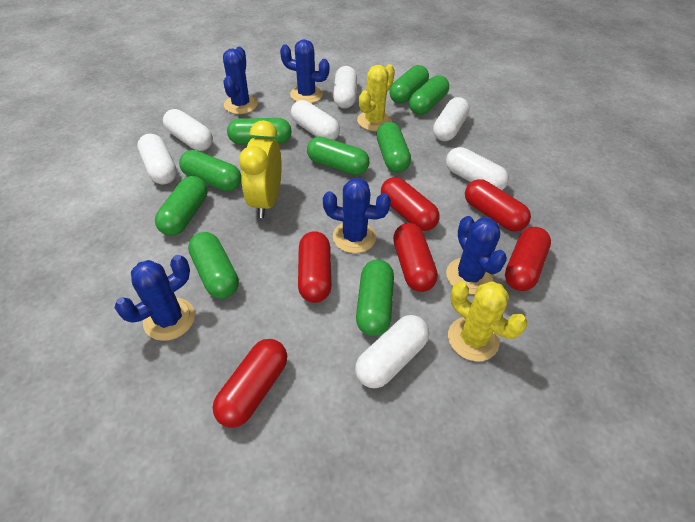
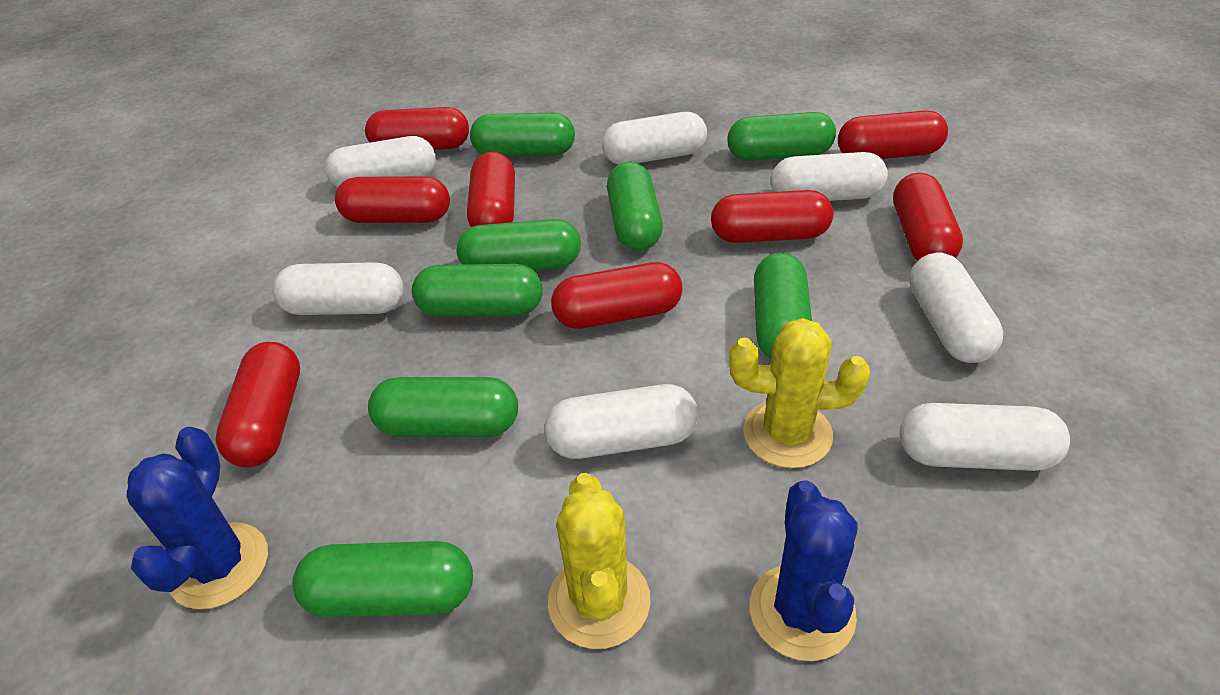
blue cactus: [115,255,195,341] [223,47,258,114] [280,39,329,103] [323,178,391,253] [446,216,507,295] = 5 -> [126,427,268,609] [750,480,858,661] = 2
green capsule: [155,176,208,236] [179,150,242,191] [188,232,239,299] [227,118,292,145] [307,136,369,175] [356,259,394,336] [376,122,411,173] [389,65,429,104] [409,75,449,115] = 9 -> [292,541,473,617] [368,377,518,437] [412,264,543,317] [457,219,581,270] [470,113,575,157] [607,162,663,251] [727,112,836,161] [754,252,812,359] = 8
red capsule: [213,339,287,428] [298,231,332,303] [381,177,440,231] [393,223,438,292] [465,179,531,232] [505,227,551,291] = 6 -> [215,342,300,467] [335,176,450,223] [365,107,469,150] [467,152,515,227] [551,262,682,329] [711,190,833,243] [838,111,948,159] [893,173,963,261] = 8
yellow clock: [239,120,282,218] = 1 -> none = 0

